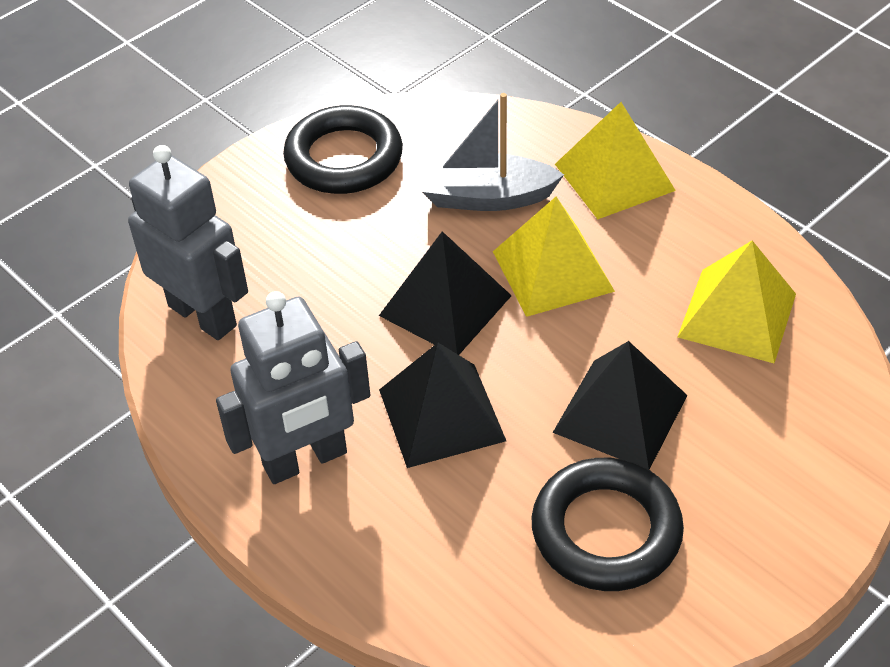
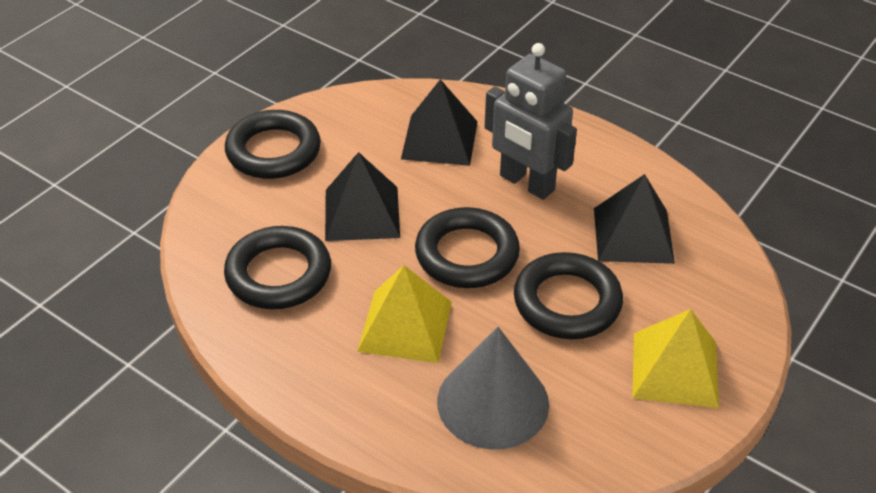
black ring: [283,105,403,194] [532,458,684,591] = 2 -> [224,226,331,309] [225,110,321,179] [415,207,520,288] [514,252,623,339] = 4
grey boat: [422,93,564,211] = 1 -> none = 0
grey cone: none = 0 -> [437,327,549,449] = 1
grey robot: [128,145,248,340] [216,291,370,484] = 2 -> [485,43,577,200] = 1
yellow pyramid: [493,197,615,317] [555,102,676,219] [677,241,796,363] = 3 -> [357,265,452,363] [632,309,719,408] = 2

